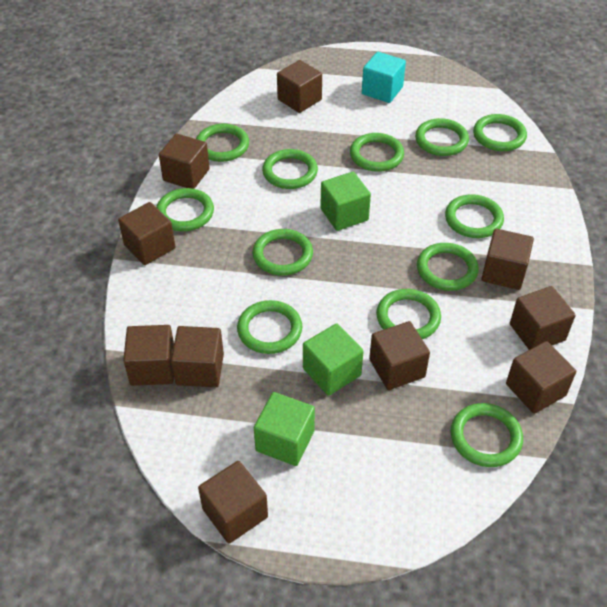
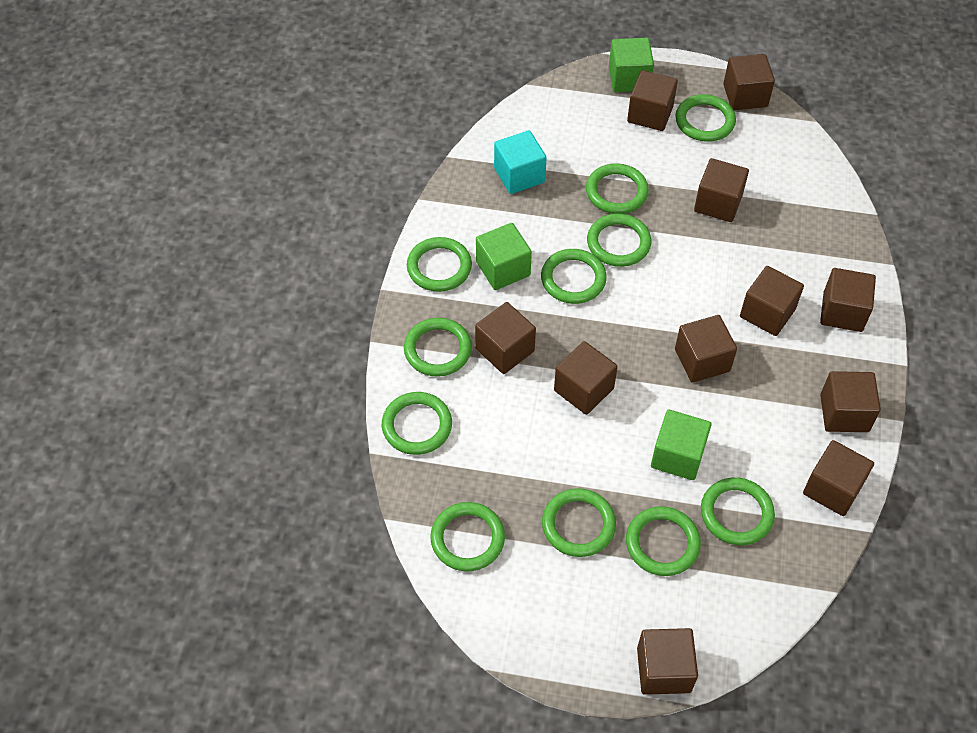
brown cube: [118,202,176,265] [123,325,174,386] [159,134,210,189] [171,326,224,387] [198,461,268,544] [277,60,322,113] [369,321,430,390] [481,229,534,290] [506,341,576,414] [510,286,575,350] = 10 -> [475,302,536,374] [554,341,618,415] [627,70,678,131] [637,628,698,695] [675,315,737,383] [694,158,749,222] [723,54,775,110] [740,266,804,336] [803,440,874,516] [820,268,876,332] [820,371,881,432] = 11
green ring: [156,188,214,231] [196,124,249,162] [237,300,302,354] [252,229,313,276] [262,149,318,189] [350,133,404,172] [376,289,441,339] [415,118,469,156] [417,243,479,291] [445,194,504,238] [451,403,523,467] [473,114,527,151] = 12 -> [382,392,452,455] [404,318,472,377] [407,237,472,292] [430,502,505,572] [541,249,607,304] [542,488,616,557] [586,163,649,214] [587,213,652,267] [626,506,701,576] [675,94,736,142] [701,477,775,545] = 11

